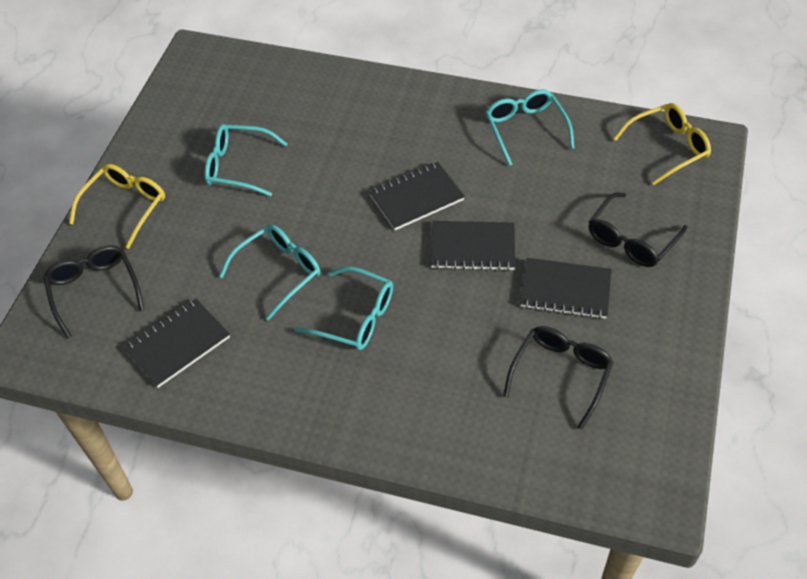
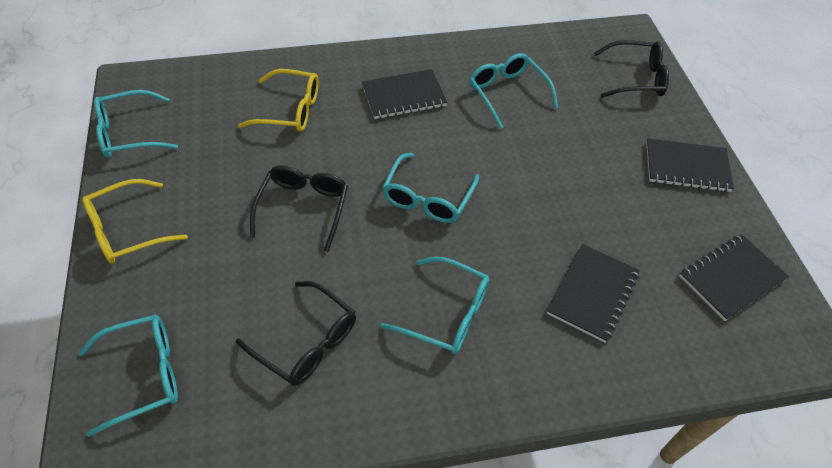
turquoise glasses: [204,124,287,196] [219,224,320,321] [295,267,393,350] [485,89,575,166] = 4 -> [79,315,178,437] [94,90,178,158] [381,257,490,354] [382,153,479,223] [469,53,558,129] = 5

